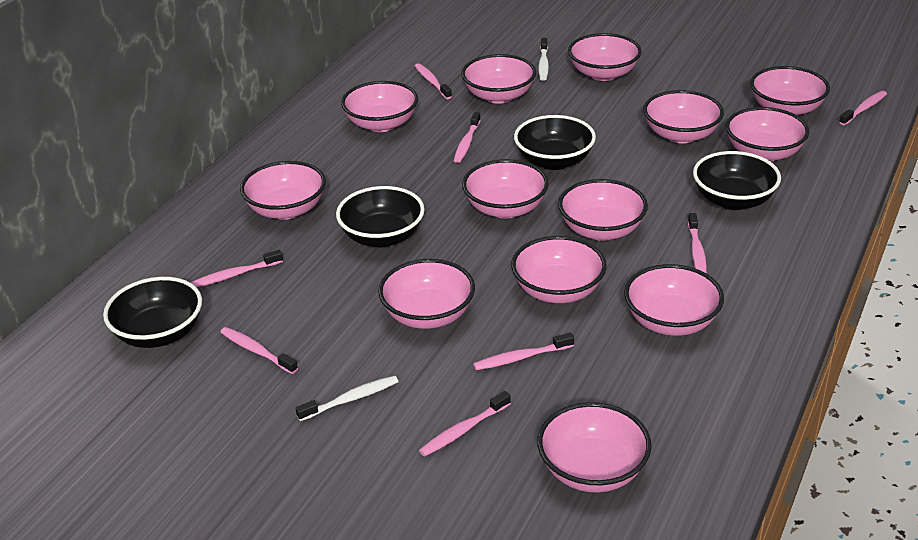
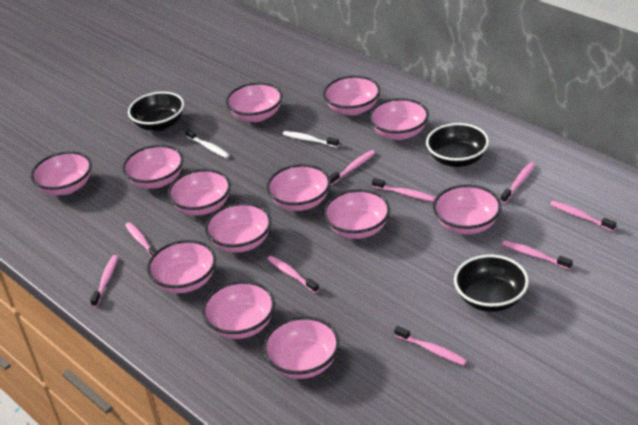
black bowl: [103,277,202,348] [336,186,425,247] [514,115,596,170] [693,151,781,210] = 4 -> [128,91,184,131] [426,123,489,167] [454,255,529,312] = 3
pink toothbrush: [190,250,283,287] [220,327,298,374] [415,63,452,99] [419,391,511,457] [454,112,481,163] [473,333,574,370] [688,213,707,274] [839,91,887,126] = 8 -> [90,255,118,307] [125,222,157,257] [267,256,319,293] [329,150,375,185] [372,178,435,202] [394,326,467,366] [501,163,535,203] [502,240,573,270] [550,201,616,232] = 9

